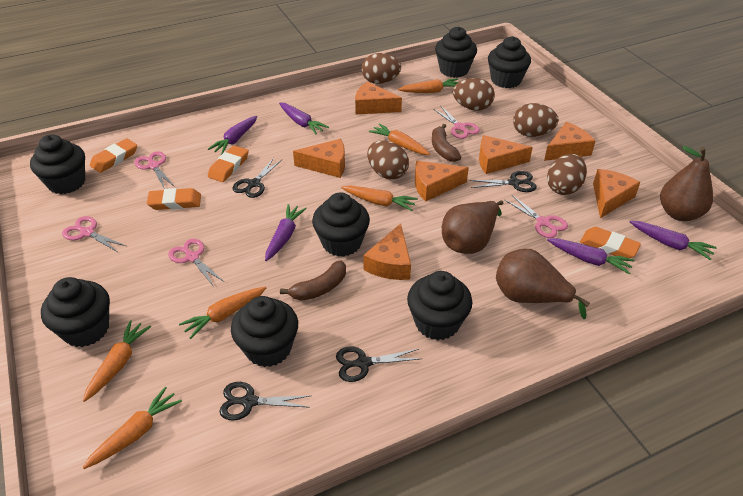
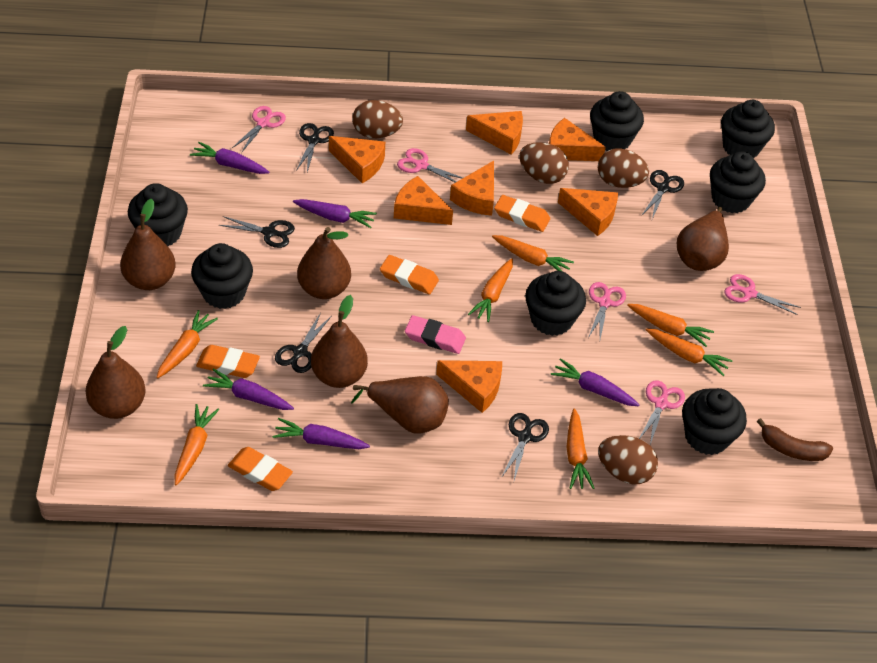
black scissors: [219,382,310,421] [232,158,282,198] [336,347,421,382] [469,171,537,192] = 4 -> [219,216,295,248] [275,313,332,373] [296,123,334,172] [501,413,549,480] [642,170,684,219] = 5
brown banana: [280,261,346,301] [432,124,461,162] = 2 -> [757,418,833,461] = 1
brown egg: [361,53,401,84] [367,141,409,180] [453,78,495,111] [513,103,559,137] [547,154,587,195] = 5 -> [352,100,403,138] [519,142,569,184] [598,148,649,188] [598,435,658,484] = 4
brown pear: [442,200,503,254] [496,249,590,319] [660,146,713,221] = 3 -> [86,326,146,419] [120,199,176,290] [297,227,351,299] [311,295,368,388] [351,376,449,434] [677,207,729,271] = 6
orange carrot: [83,320,151,402] [83,387,182,469] [179,287,266,339] [341,185,418,211] [369,123,430,155] [398,78,458,93] = 6 -> [156,310,218,378] [175,404,219,485] [468,258,513,322] [492,235,574,271] [566,409,594,489] [627,304,714,347] [646,328,732,376] = 7
pink eraser: none = 0 -> [405,315,466,354] = 1

